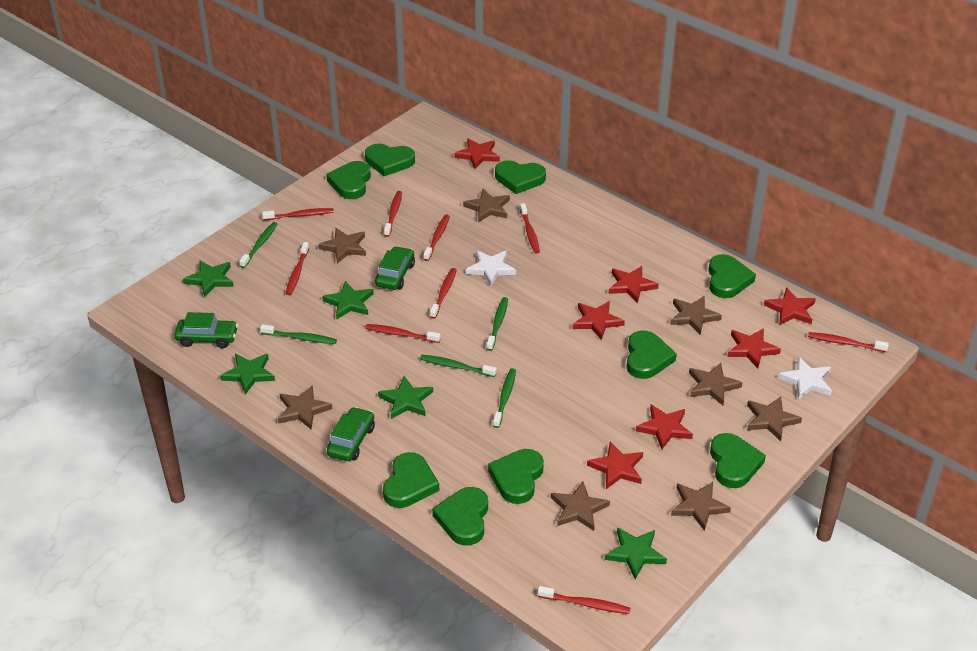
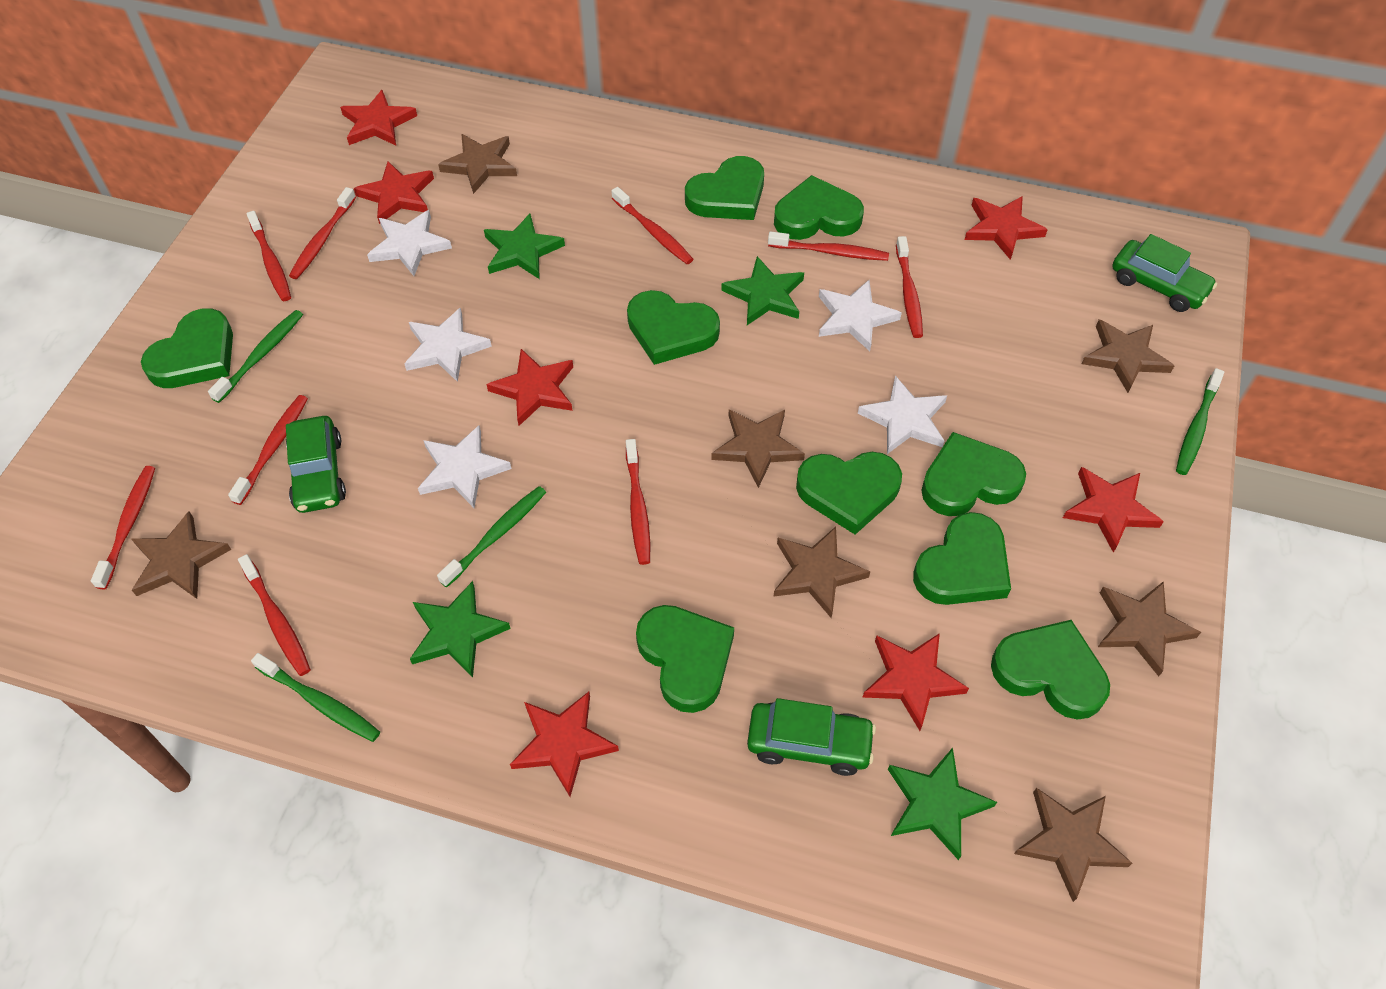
brown star: [278,385,332,429] [318,228,366,264] [463,189,510,222] [551,481,610,531] [670,296,722,335] [671,482,731,531] [689,363,743,406] [747,396,802,441] = 8 -> [132,511,231,599] [438,134,517,194] [711,409,805,488] [773,527,870,618] [1014,788,1132,902] [1082,319,1174,393] [1098,581,1201,676] = 7
green star: [183,261,234,297] [220,354,275,395] [322,281,374,320] [378,376,433,419] [604,527,667,579] = 5 -> [410,581,511,678] [484,213,565,279] [721,256,804,325] [888,748,997,860] = 4
green toothbrush: [239,222,278,268] [260,324,337,344] [420,355,496,377] [487,297,508,351] [493,368,516,428] = 5 -> [208,310,303,403] [251,653,380,742] [437,486,546,587] [1176,368,1224,475] = 4
white star: [466,250,516,286] [778,357,832,399] = 2 -> [367,210,452,276] [404,307,492,382] [418,425,512,508] [819,280,902,351] [858,376,947,454] = 5

